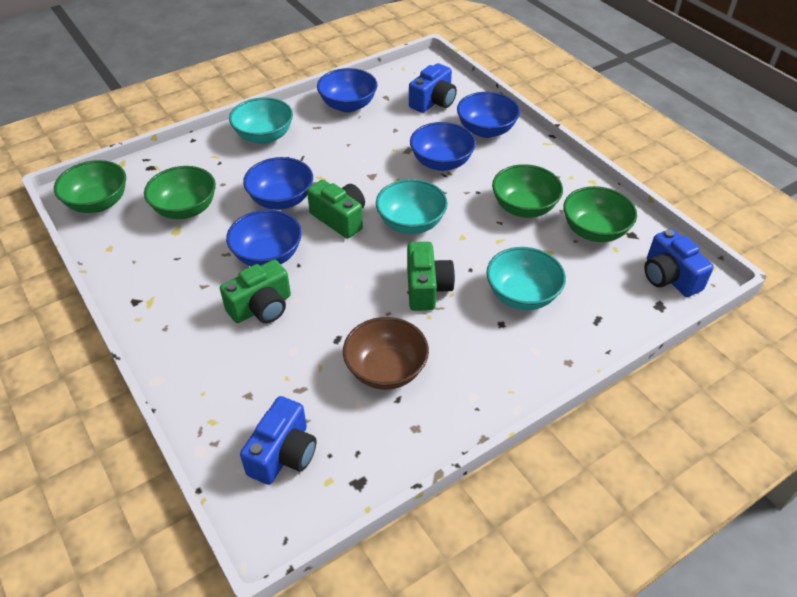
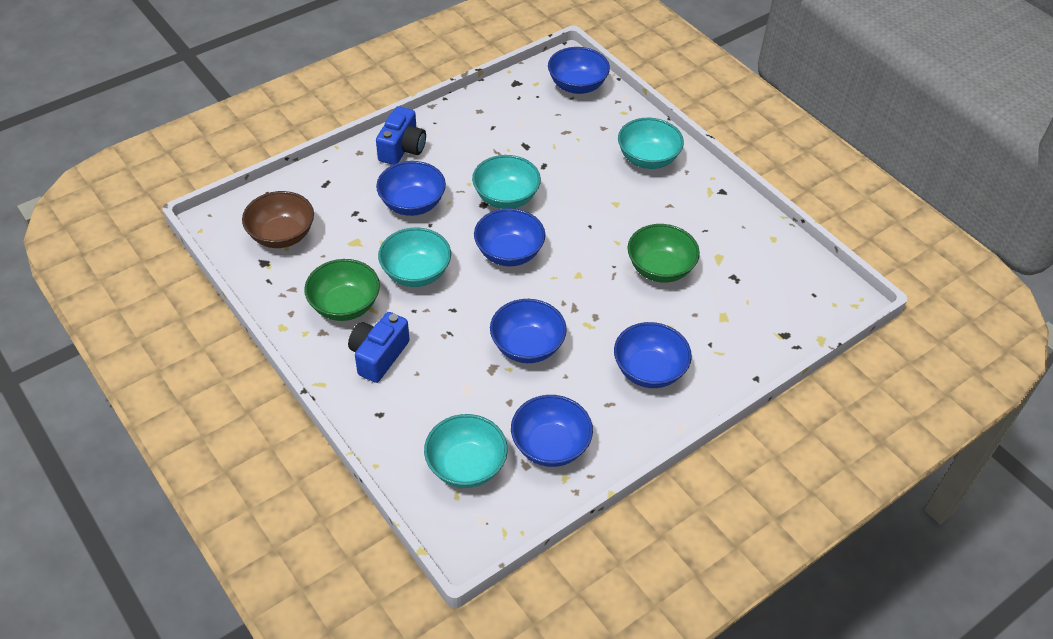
blue bowl: [226,210,302,266] [243,157,313,210] [317,68,377,112] [410,122,476,171] [457,92,520,138] = 5 -> [376,161,446,216] [474,208,545,266] [490,299,567,363] [511,395,593,467] [548,47,610,94] [614,322,692,388] = 6
blue camera: [240,396,317,485] [409,63,457,113] [644,229,714,297] = 3 -> [348,312,410,383] [376,106,426,165] = 2
green bowl: [54,160,126,213] [144,166,216,219] [492,164,563,218] [563,186,637,242] = 4 -> [304,259,380,321] [628,224,700,283] = 2
green camera: [220,259,291,323] [307,180,365,239] [407,242,455,311] = 3 -> none = 0
turquoise bowl: [229,97,293,144] [376,179,448,234] [486,247,566,310] = 3 -> [378,228,451,287] [424,414,508,488] [472,155,541,209] [618,118,684,169] = 4

